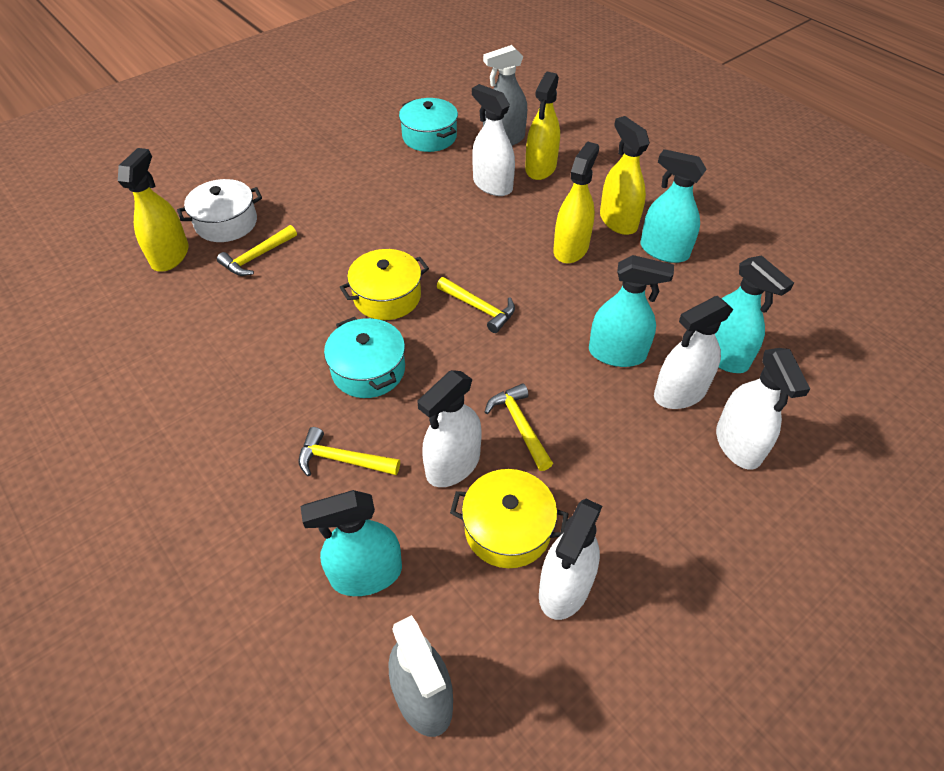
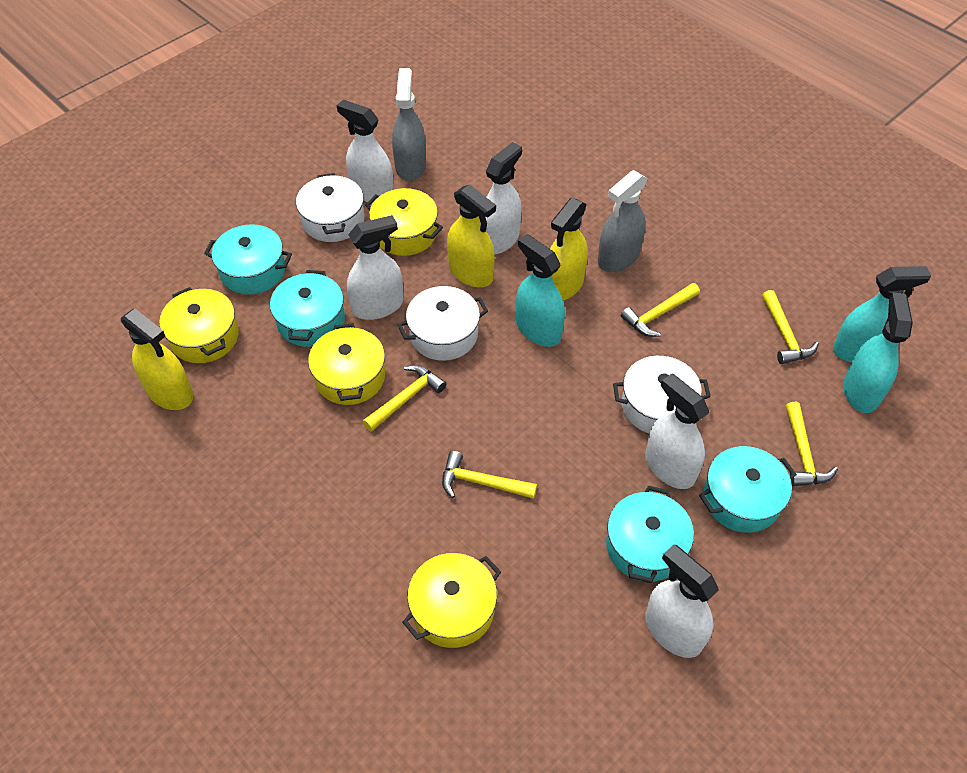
turquoise pot: [324,317,405,398] [399,98,458,152] = 2 -> [204,224,292,295] [270,270,345,347] [606,486,694,583] [699,446,797,533] = 4
turquoise spray bottle: [301,490,402,596] [589,255,674,367] [640,149,707,263] [715,255,794,373] = 4 -> [516,234,565,347] [833,266,931,362] [843,292,913,413] = 3
white pot: [177,179,262,242] = 1 -> [296,173,365,242] [397,286,488,361] [613,356,711,433] = 3
yellow hammer: [217,225,297,276] [299,427,400,476] [437,277,515,333] [485,383,553,471] = 4 -> [363,365,446,432] [442,451,537,499] [621,283,700,337] [762,290,819,364] [786,402,838,487] = 5
yellow pot: [340,249,429,320] [450,469,568,568] = 2 -> [159,287,239,363] [308,323,385,405] [365,188,443,256] [402,553,501,648] = 4
yellow spray bottle: [118,148,189,272] [525,72,560,180] [553,141,599,264] [600,116,650,235] = 4 -> [121,308,193,410] [447,184,496,287] [550,198,588,300] = 3

